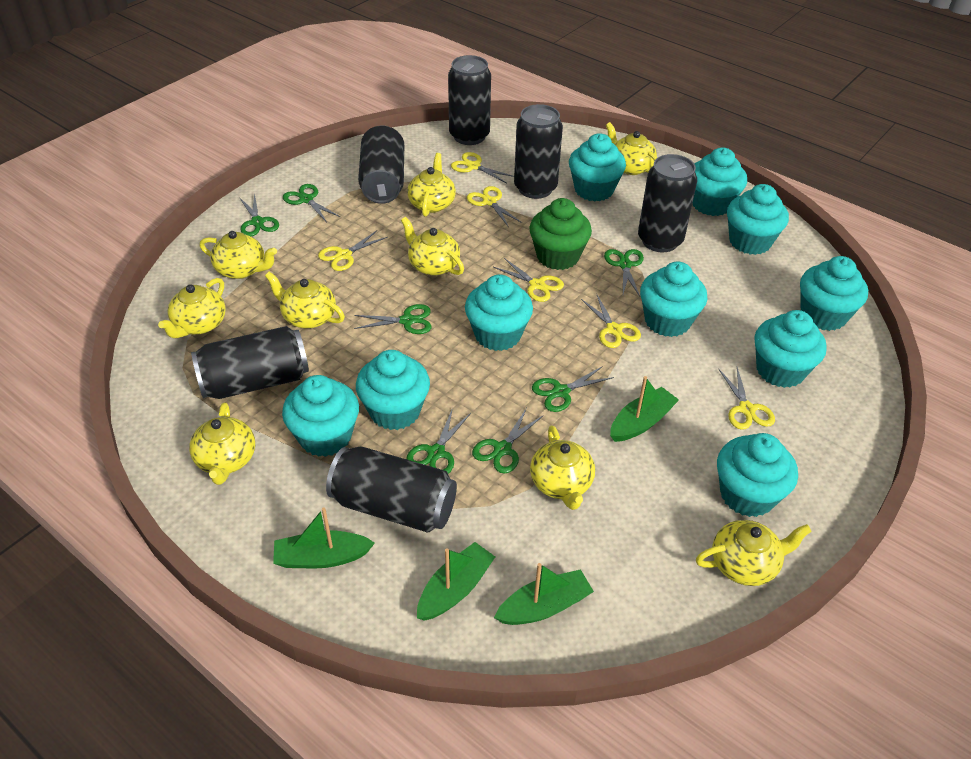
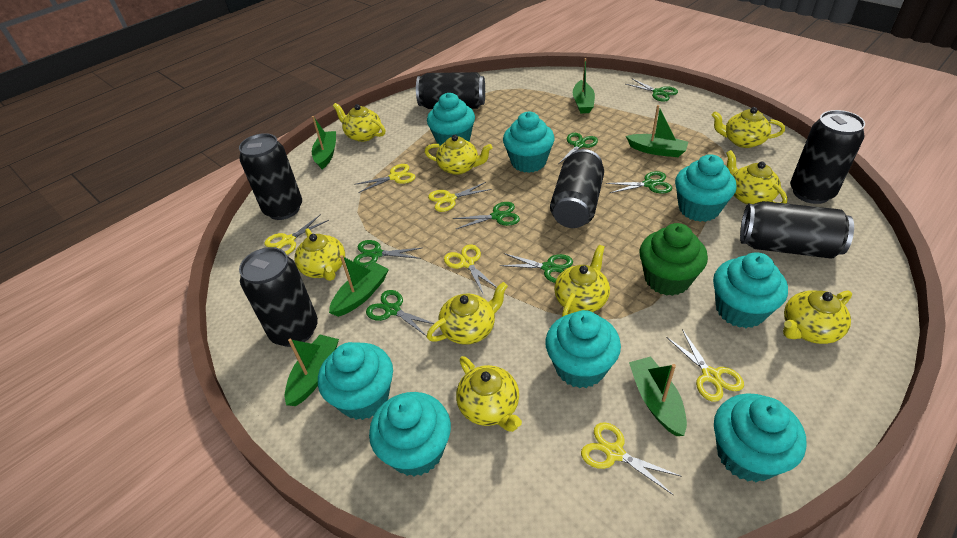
green boat: [273,508,375,568] [417,542,495,621] [494,563,594,625] [610,376,679,442] = 4 -> [285,335,339,406] [312,116,336,169] [329,255,389,317] [573,58,595,113] [626,105,688,157] [629,356,687,436] = 6
turquoise cupcake: [282,375,359,457] [356,350,430,430] [465,274,533,351] [569,133,626,202] [640,261,708,337] [692,147,747,216] [717,433,798,517] [727,184,789,255] [754,310,827,388] [800,256,868,331] = 10 -> [318,342,393,420] [369,392,451,476] [427,93,475,146] [503,112,555,173] [545,310,621,388] [675,154,737,222] [713,252,788,328] [714,393,806,482] = 8

